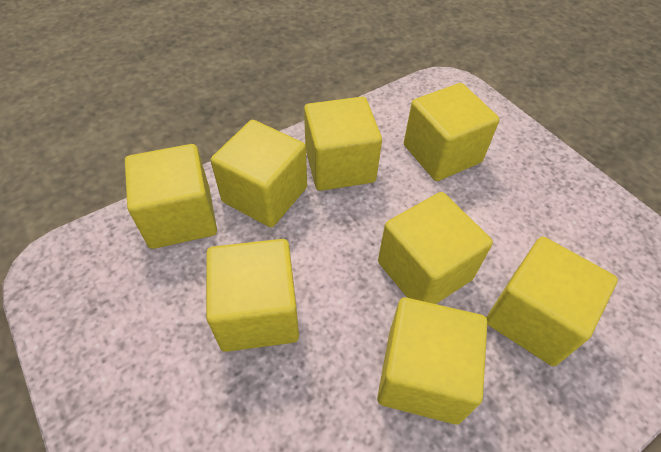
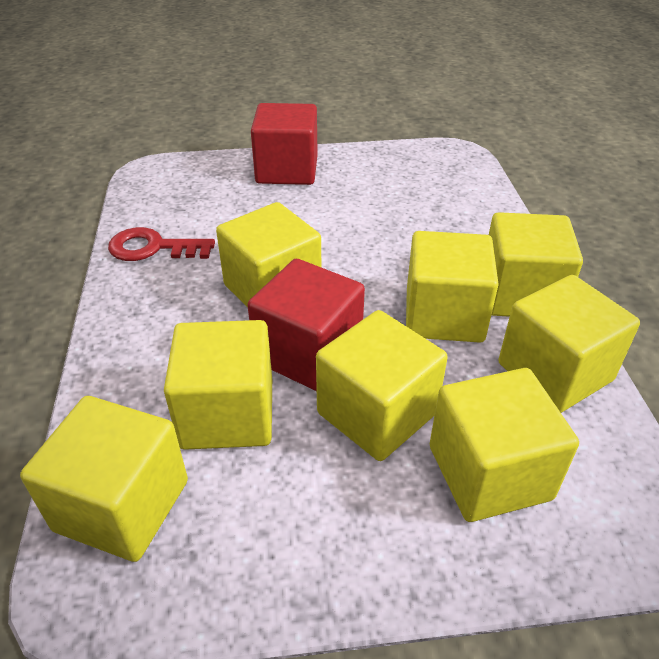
red cube: none = 0 -> [248,259,365,391] [251,103,318,185] = 2
red key: none = 0 -> [108,227,215,261] = 1

